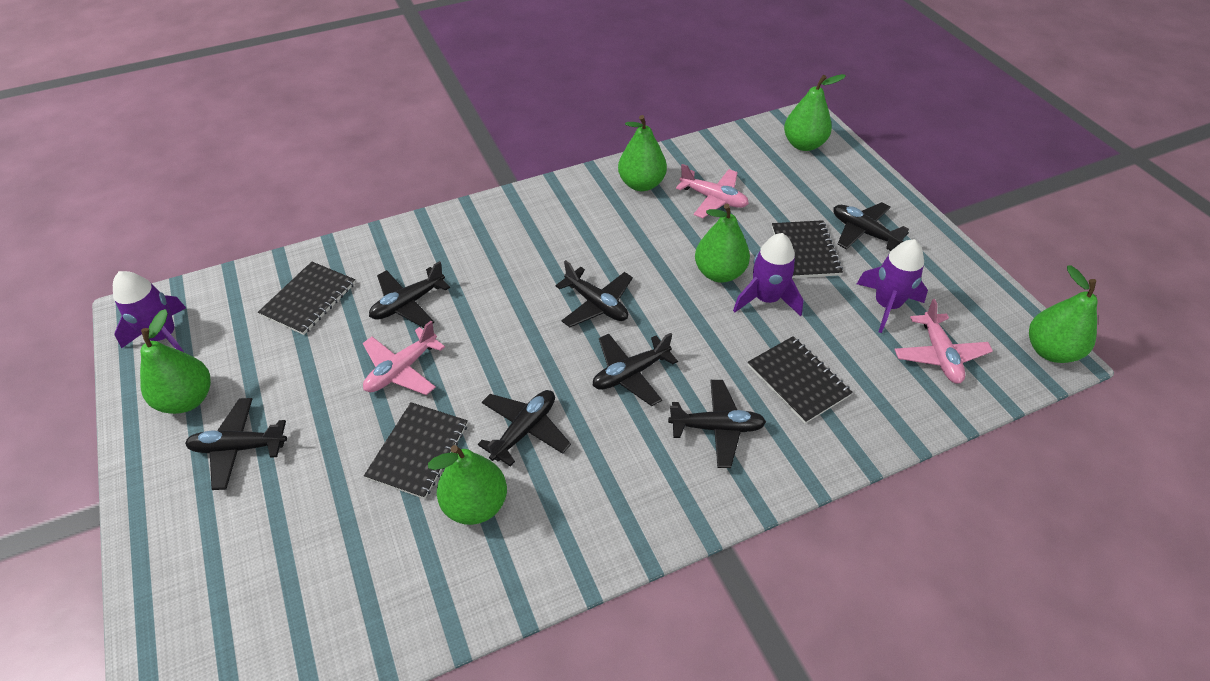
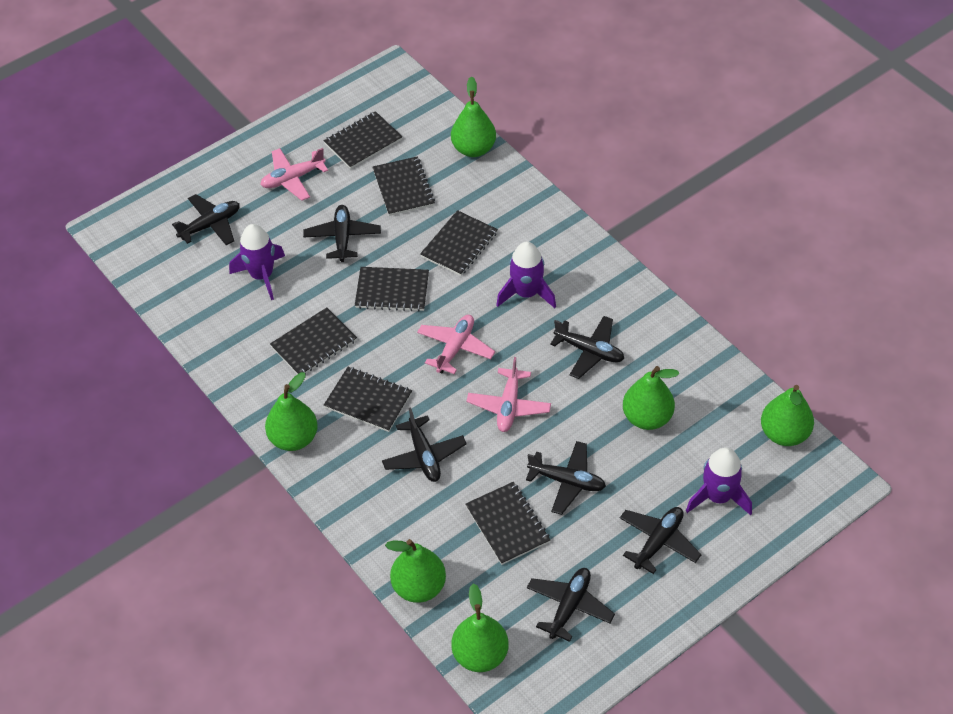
black notebook: [258,262,355,335] [364,402,468,499] [748,336,853,424] [772,220,843,278] = 4 -> [270,307,357,375] [323,111,403,169] [324,367,412,432] [355,267,429,312] [373,156,435,216] [420,210,498,276] [465,482,550,565] = 7

